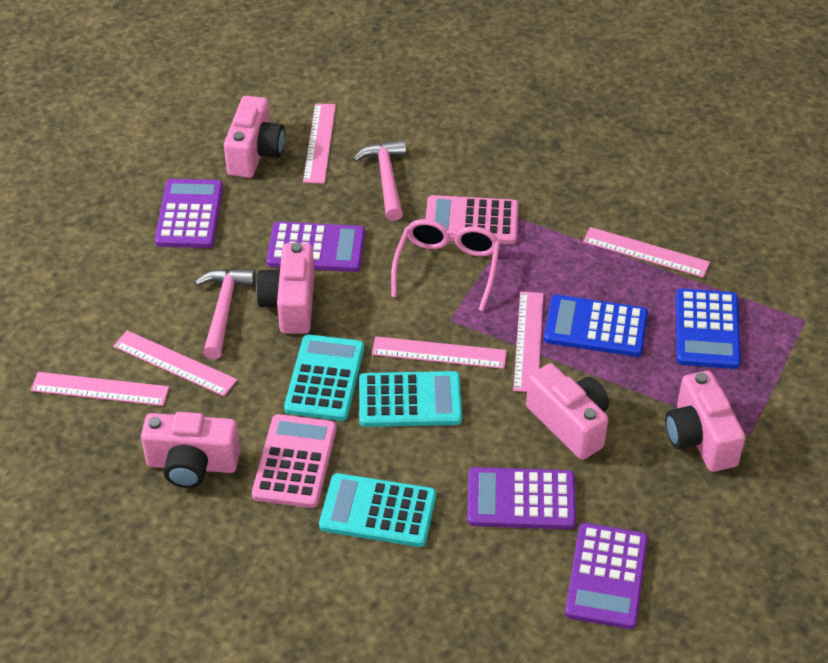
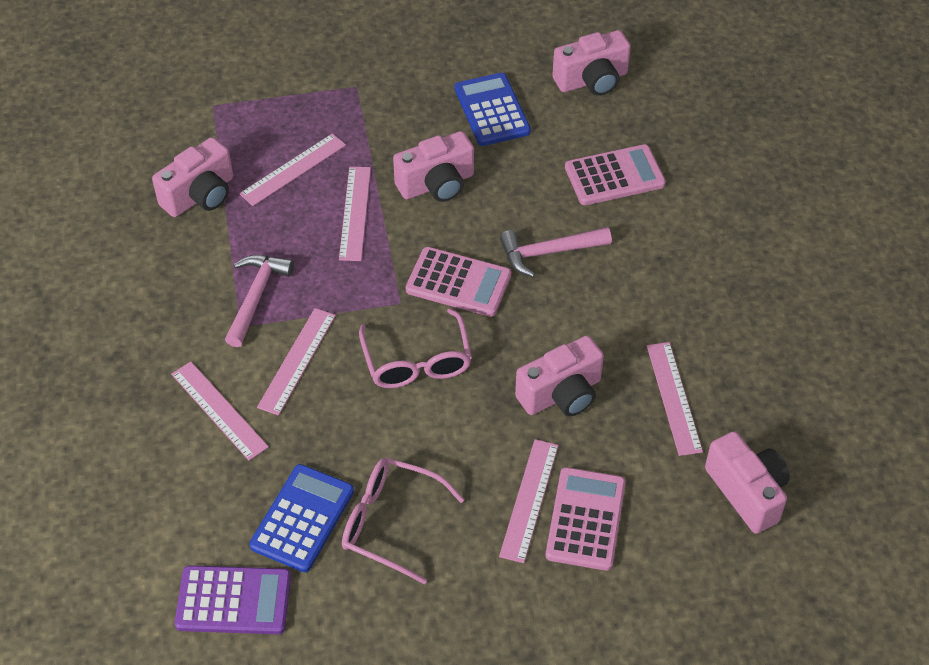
pink calculator: [252,414,337,508] [426,195,519,244] = 2 -> [406,247,511,317] [546,467,626,571] [565,144,666,205] = 3
pink glasses: [391,219,500,311] = 1 -> [342,458,464,584] [359,308,472,388] = 2
purple calculator: [155,179,223,248] [266,222,365,272] [467,467,576,530] [565,523,648,629] = 4 -> [175,565,291,634] = 1
turquoise calculator: [284,334,364,421] [319,473,436,547] [359,371,462,427] = 3 -> none = 0

